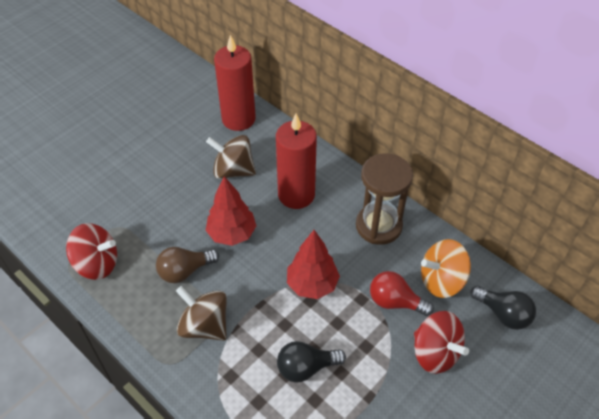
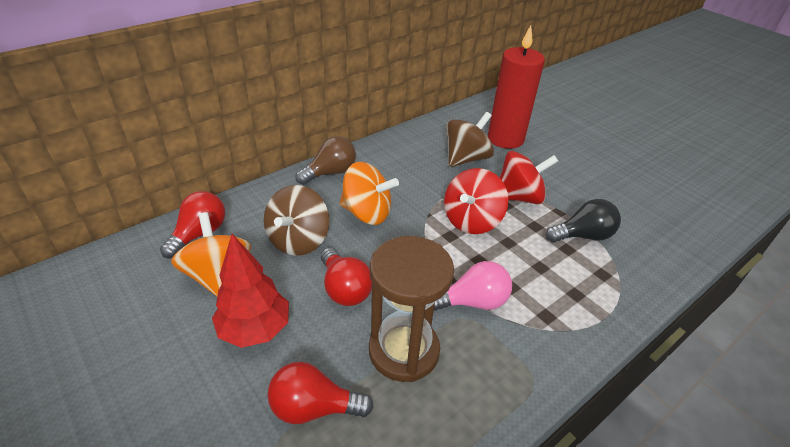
black light bulb: [277,341,346,383] [470,286,536,330] = 2 -> [546,199,621,242] = 1
orange spinning top: [421,239,471,298] = 1 -> [171,212,251,296] [340,162,399,225] = 2
pink light bulb: none = 0 -> [434,261,512,311] = 1
red candle: [214,35,256,131] [276,114,317,209] = 2 -> [488,25,545,149] = 1
red light bulb: [370,271,434,316] = 1 -> [160,191,225,258] [267,362,374,424] [321,248,372,306] = 3
red tree: [206,176,256,246] [287,230,340,299] = 2 -> [212,234,289,348] = 1

